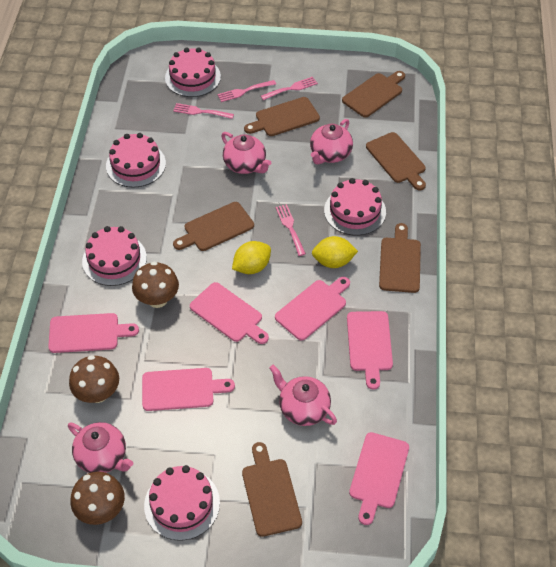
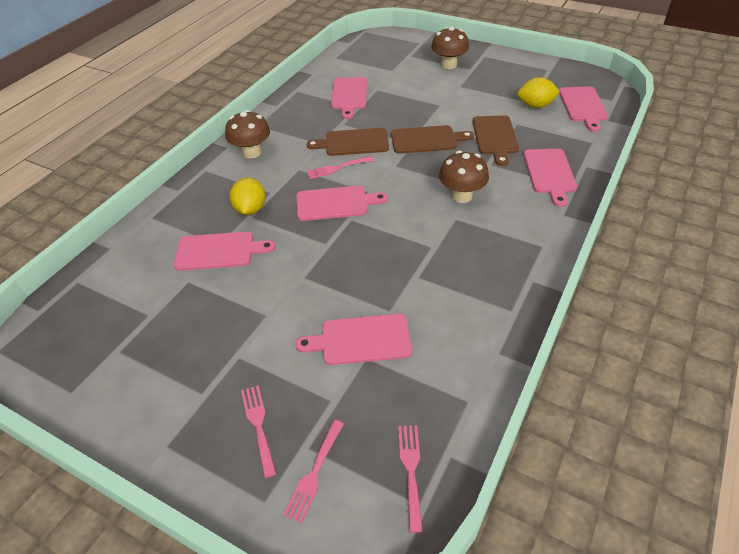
brown cutting board: [173,202,254,251] [242,442,302,537] [244,97,320,136] [342,71,405,117] [366,132,426,190] [379,223,421,293] = 6 -> [306,128,389,156] [391,125,474,154] [473,115,519,166] = 3
pink cake: [82,226,147,286] [106,133,166,188] [144,465,220,541] [165,47,221,97] [324,178,386,236] = 5 -> none = 0
pink teapot: [68,422,133,473] [221,132,271,174] [270,365,337,426] [310,119,353,164] = 4 -> none = 0

